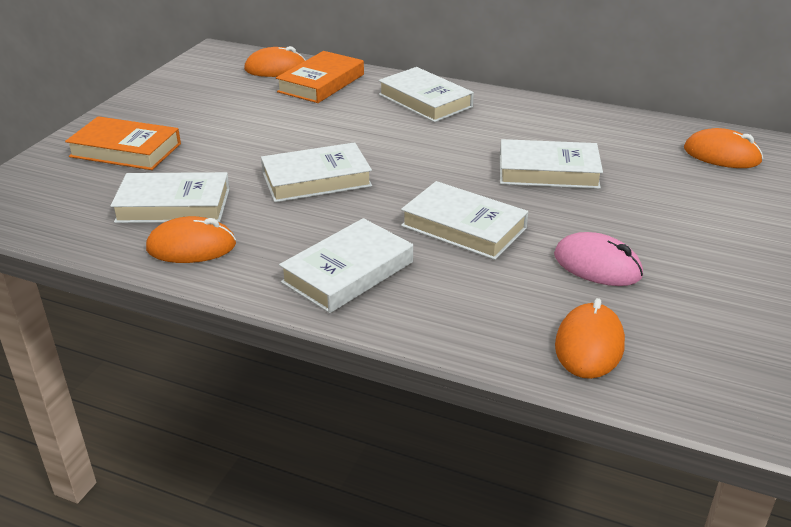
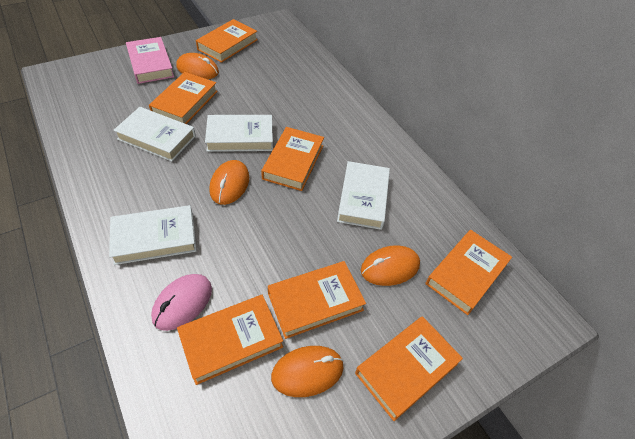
orange book: [65,116,181,170] [276,51,364,103] = 2 -> [149,72,218,124] [177,295,283,385] [196,19,258,63] [261,127,324,191] [268,261,366,339] [355,316,463,421] [426,230,512,315] = 7
pink book: none = 0 -> [126,37,174,84] = 1
white book: [110,172,230,223] [261,142,372,202] [279,218,413,313] [378,67,474,122] [401,181,528,260] [500,139,603,189] = 6 -> [109,205,197,265] [113,107,196,162] [205,115,273,152] [337,161,390,230] = 4

